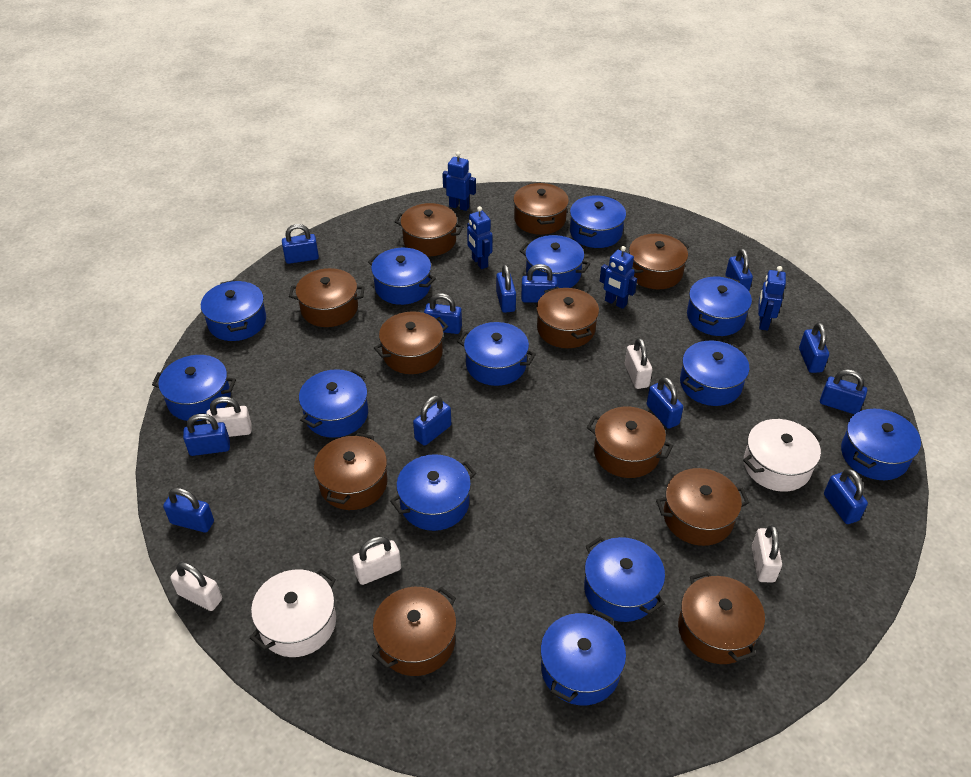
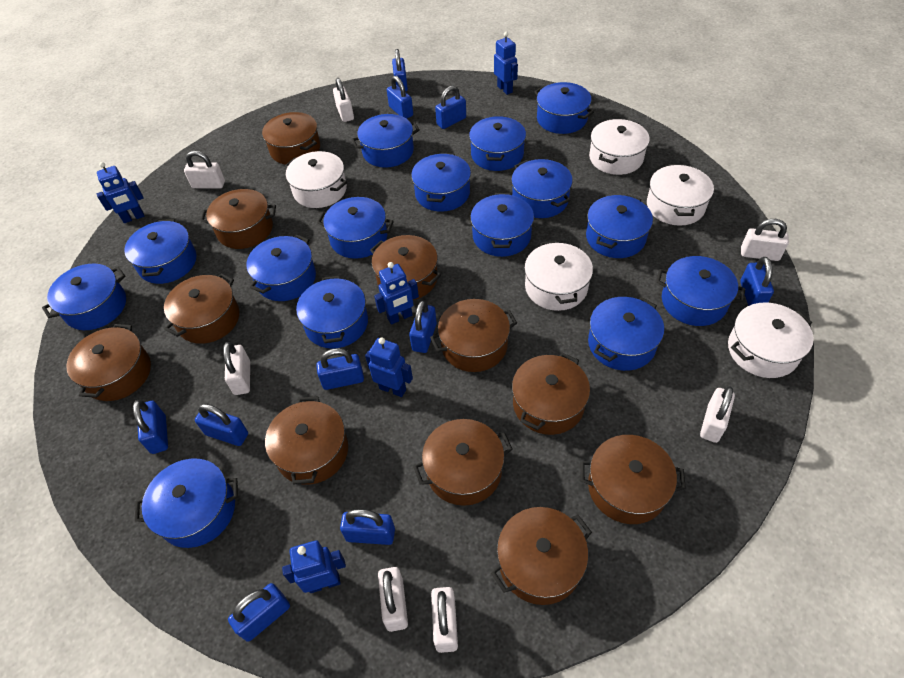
blue padlock: [163,487,214,532] [183,414,230,456] [282,224,319,264] [413,395,451,446] [424,293,462,334] [496,265,516,313] [521,264,557,303] [647,377,683,429] [725,249,753,291] [799,323,829,373] [820,369,867,414] [824,469,868,524] = 12 -> [133,400,168,454] [195,404,248,446] [228,583,290,642] [316,348,364,390] [340,509,395,545] [387,76,413,119] [392,49,408,92] [409,300,437,353] [435,86,466,129] [740,257,774,306] = 10
blue pot: [152,355,236,421] [201,280,266,341] [299,369,368,438] [368,248,436,305] [390,454,476,531] [458,322,536,386] [520,235,590,288] [540,610,626,705] [570,195,626,248] [584,536,665,622] [680,341,750,406] [687,277,752,336] [841,409,921,480] = 13 -> [42,264,126,330] [124,219,197,284] [135,458,238,548] [246,235,316,301] [296,276,368,349] [317,197,394,259] [351,114,420,168] [411,153,471,212] [469,116,526,171] [470,193,534,257] [511,159,573,218] [535,82,594,134] [586,195,653,258] [588,297,664,371] [656,256,745,326] = 15
blue robot: [442,152,476,211] [467,206,493,269] [600,246,637,309] [758,266,786,331] = 4 -> [97,162,144,223] [282,540,346,593] [365,337,413,397] [374,262,419,325] [494,32,518,95] = 5
white padlock: [170,562,222,611] [206,397,252,437] [352,536,401,585] [625,338,652,389] [752,525,782,583] = 5 -> [184,151,225,189] [223,342,250,395] [333,78,354,122] [378,567,408,632] [431,587,458,653] [700,386,735,443] [741,219,789,261] = 7
white pot: [250,569,336,657] [743,419,822,492] = 2 -> [285,151,347,208] [524,241,593,311] [589,119,650,175] [647,164,714,226] [728,302,814,378] = 5

